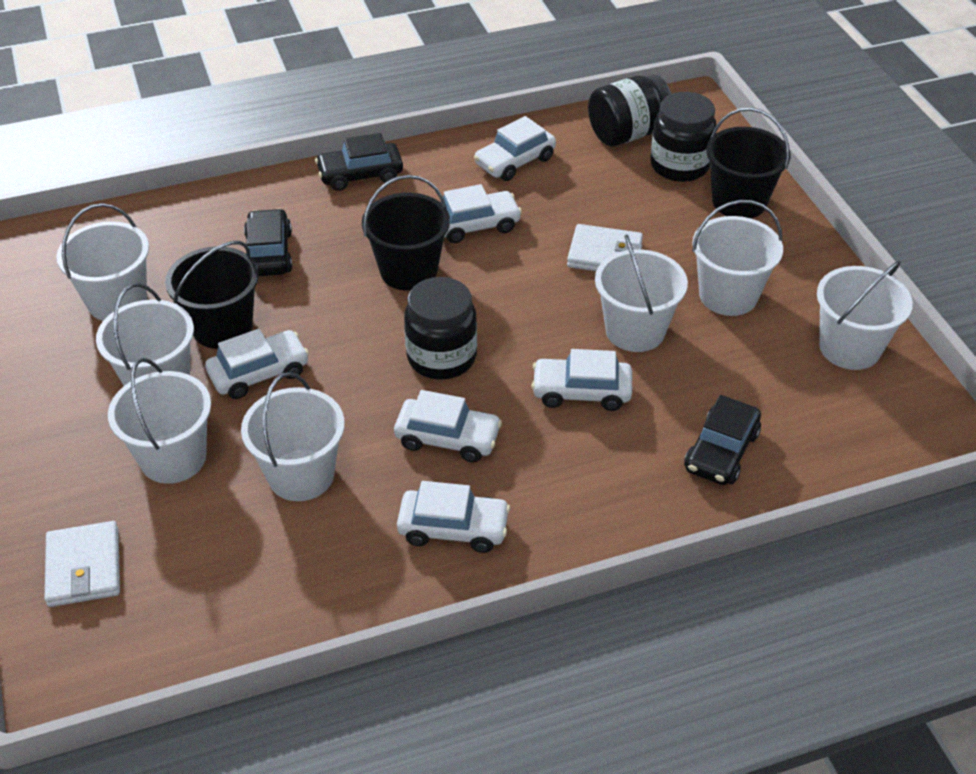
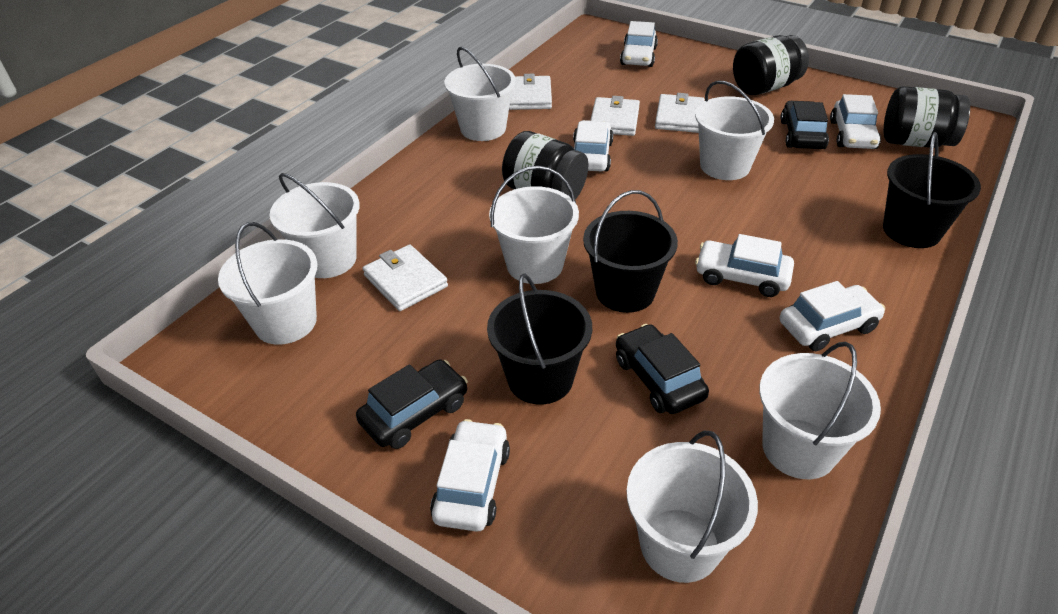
white wallet: [45,521,120,607] [567,224,643,271] = 2 -> [363,244,448,311] [509,74,552,110] [590,96,640,136] [655,93,705,133] = 4

